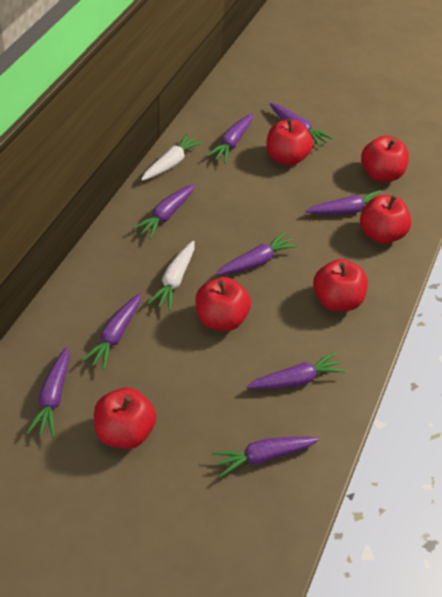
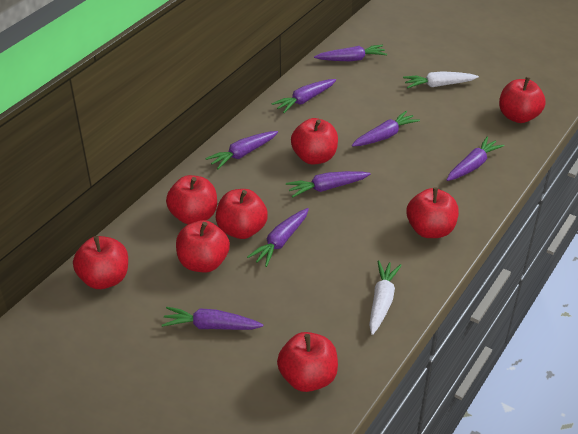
purple carrot: [27,346,70,437] [81,293,141,370] [132,184,195,239] [207,114,253,163] [212,437,319,477] [216,232,298,275] [246,352,346,389] [269,103,333,147] [305,190,381,215] = 9 -> [162,307,263,330] [205,131,278,169] [247,208,309,267] [271,79,336,113] [286,171,371,198] [314,45,387,61] [352,111,420,147] [447,137,504,181] = 8
red apple: [94,388,156,449] [196,277,251,331] [266,118,313,166] [313,259,368,311] [360,195,411,244] [361,136,409,182] = 6 -> [73,236,128,289] [166,175,217,224] [176,220,230,272] [215,189,268,239] [277,332,338,392] [291,118,338,165] [407,188,459,238] [499,77,545,123] = 8

